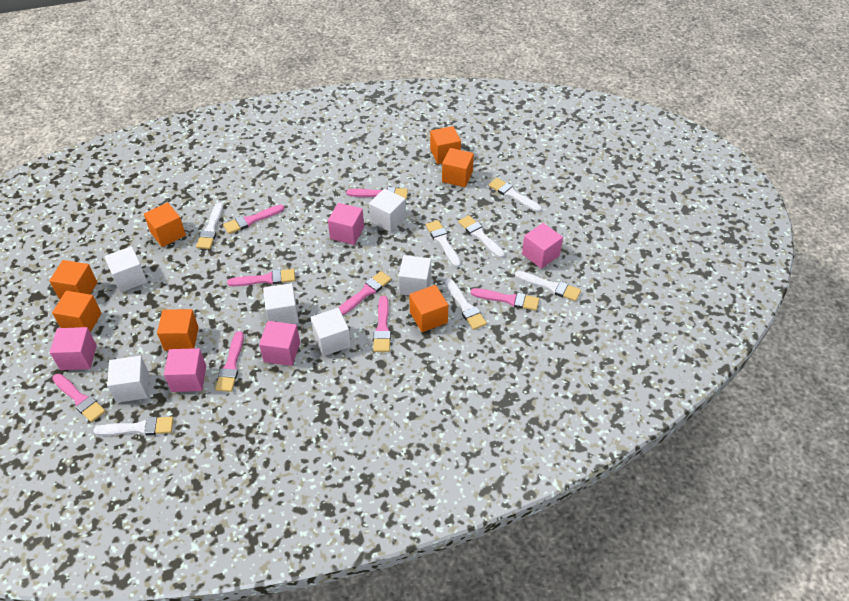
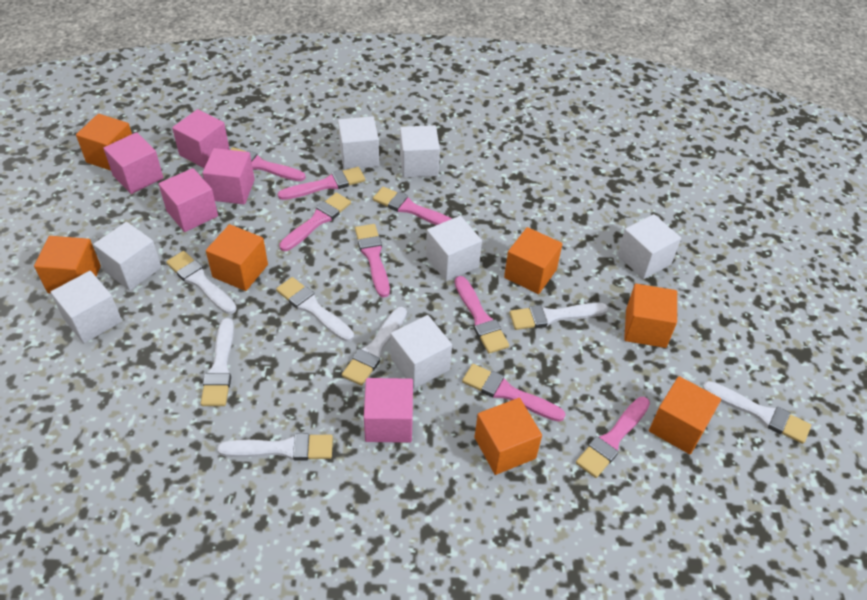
white cube: [104,246,147,293] [107,356,149,403] [263,283,299,324] [310,308,351,356] [369,189,406,232] [398,255,431,295] = 6 -> [51,271,122,343] [93,222,162,290] [338,116,379,170] [391,315,452,389] [400,125,440,178] [426,216,482,281] [617,214,681,279] = 7

